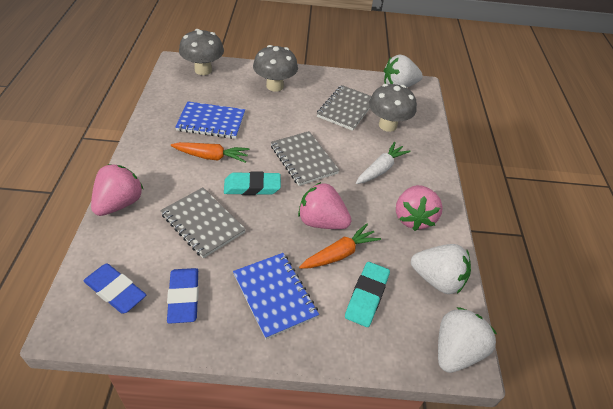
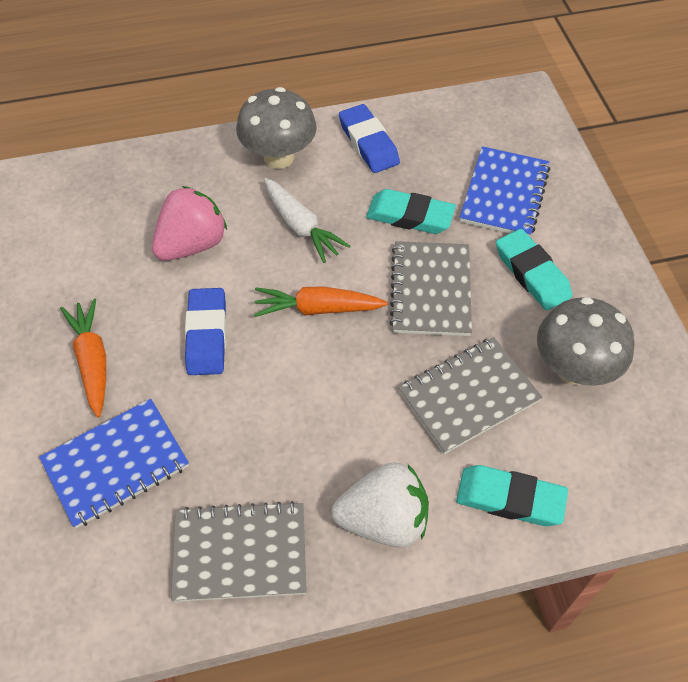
grey mushroom: [179,29,224,75] [253,45,298,92] [369,84,417,132] = 3 -> [236,87,317,169] [537,297,635,386] = 2
pink strawberry: [91,164,143,216] [298,182,351,229] [396,185,443,231] = 3 -> [152,186,227,261] = 1
turquoise eraser: [224,171,281,195] [345,262,390,327] = 2 -> [366,189,456,234] [456,465,568,526] [496,229,572,310] = 3
white strawberry: [384,55,423,88] [411,244,471,294] [438,307,497,373] = 3 -> [332,462,429,548] = 1

